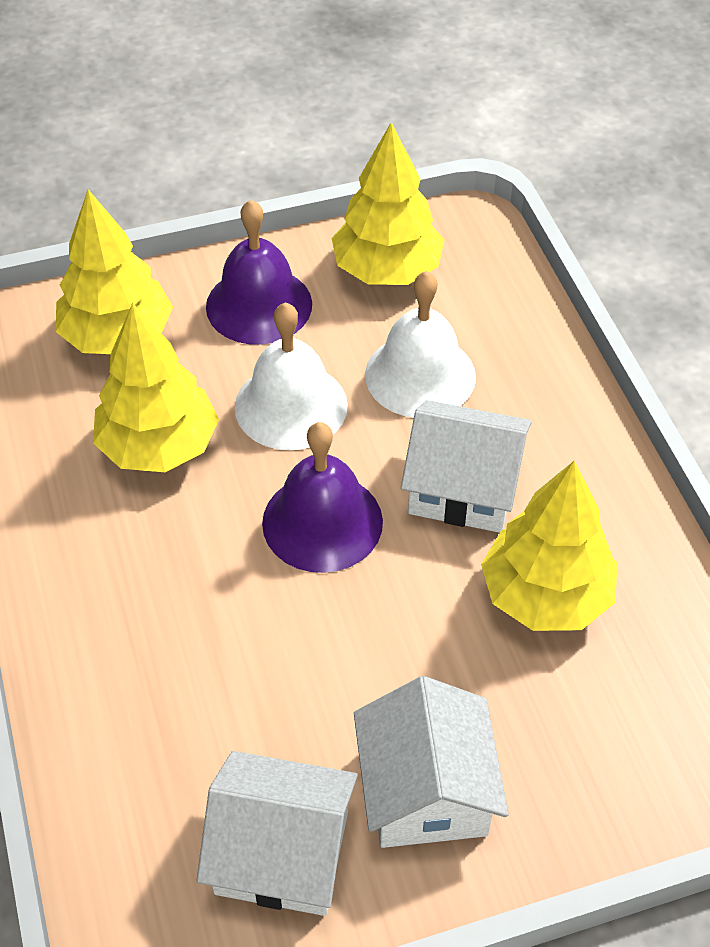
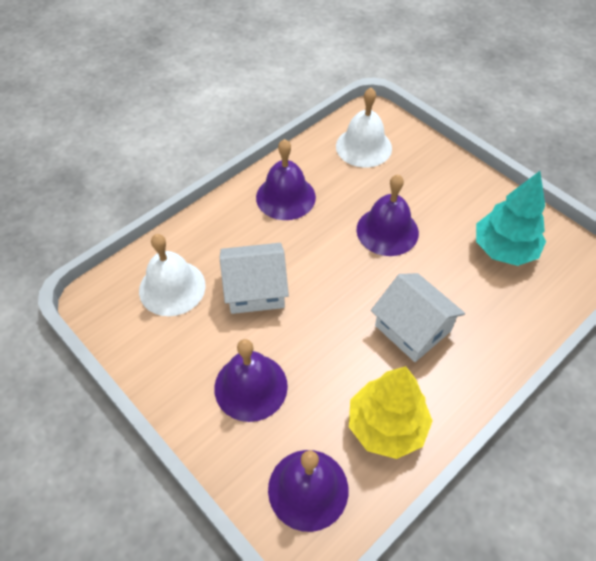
purple bell: [206,199,312,345] [262,422,383,573] = 2 -> [214,339,288,422] [256,139,316,220] [268,450,348,532] [357,174,419,256] = 4
turquoise tree: none = 0 -> [476,171,546,266] = 1
white house: [197,751,358,916] [354,676,509,848] [401,400,532,533] = 3 -> [220,243,289,314] [371,273,465,362] = 2
yellow tree: [56,190,173,354] [93,303,219,472] [332,122,444,285] [481,461,618,631] = 4 -> [349,366,433,459] = 1

